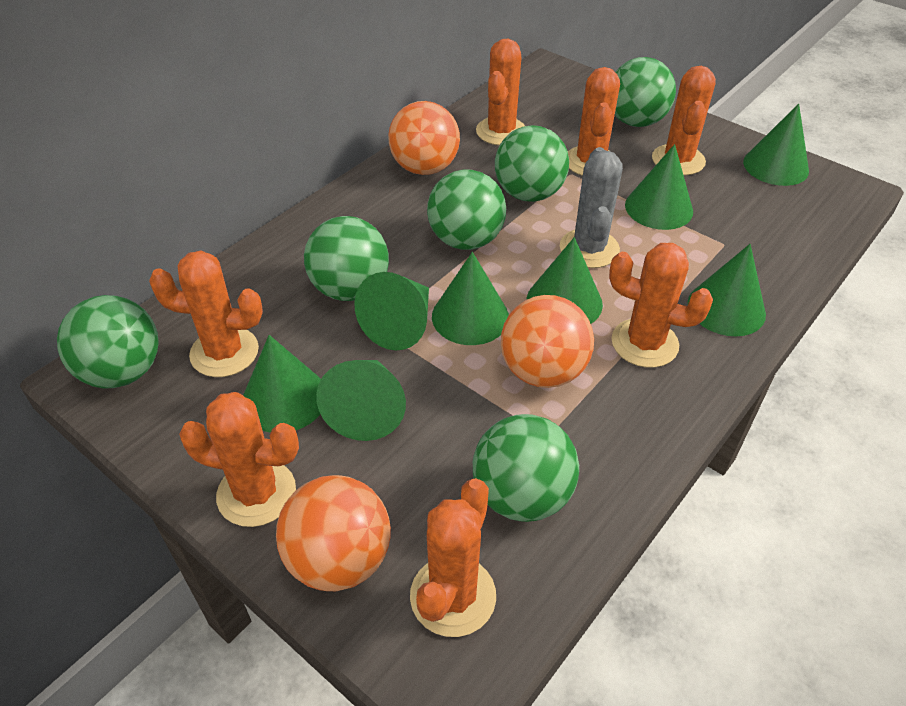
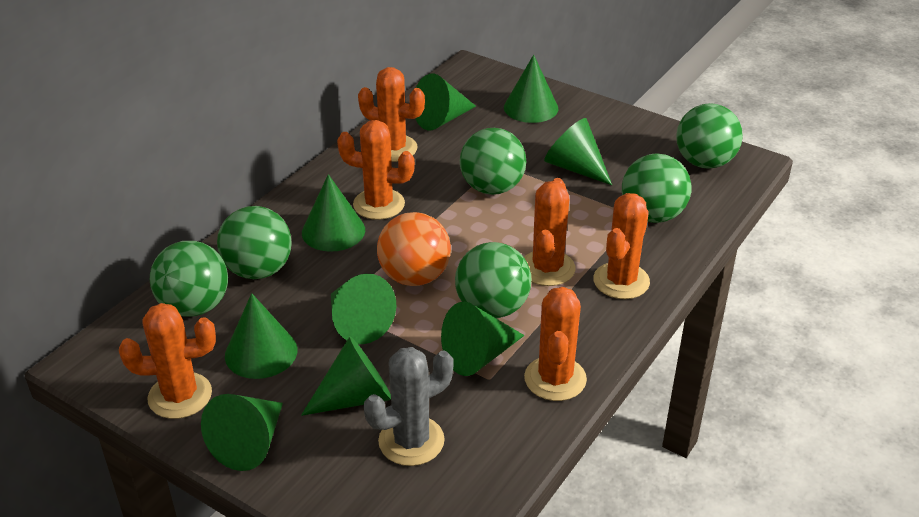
green cone: [243,335,321,433] [316,360,406,441] [354,272,429,350] [432,252,509,345] [527,237,603,324] [625,144,693,230] [688,244,766,336] [743,104,809,186] = 8 -> [201,394,283,471] [225,293,297,379] [301,336,391,416] [302,174,365,252] [331,274,397,344] [415,74,476,130] [441,302,525,376] [504,55,558,123] [544,118,612,185] = 9
orange ball: [276,475,391,591] [388,101,460,175] [501,295,594,388] = 3 -> [377,212,451,286] = 1
orange cactus: [149,250,263,377] [179,392,299,527] [410,478,496,637] [476,39,525,145] [568,67,620,176] [609,243,713,368] [652,66,716,175] = 7 -> [119,303,216,419] [337,120,415,220] [358,67,425,162] [524,178,576,286] [524,287,587,401] [593,193,650,299] = 6

